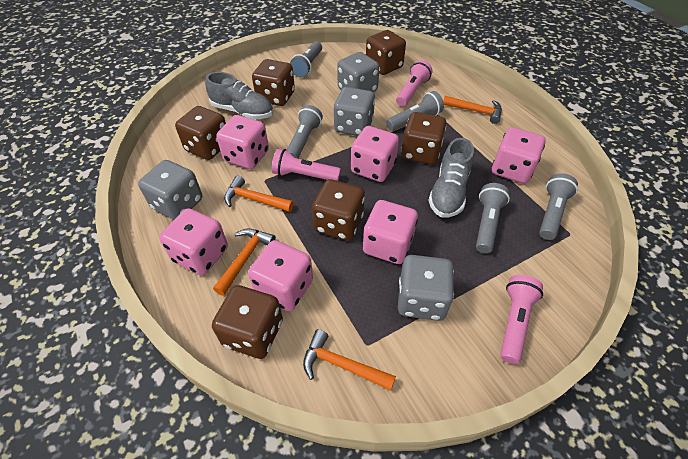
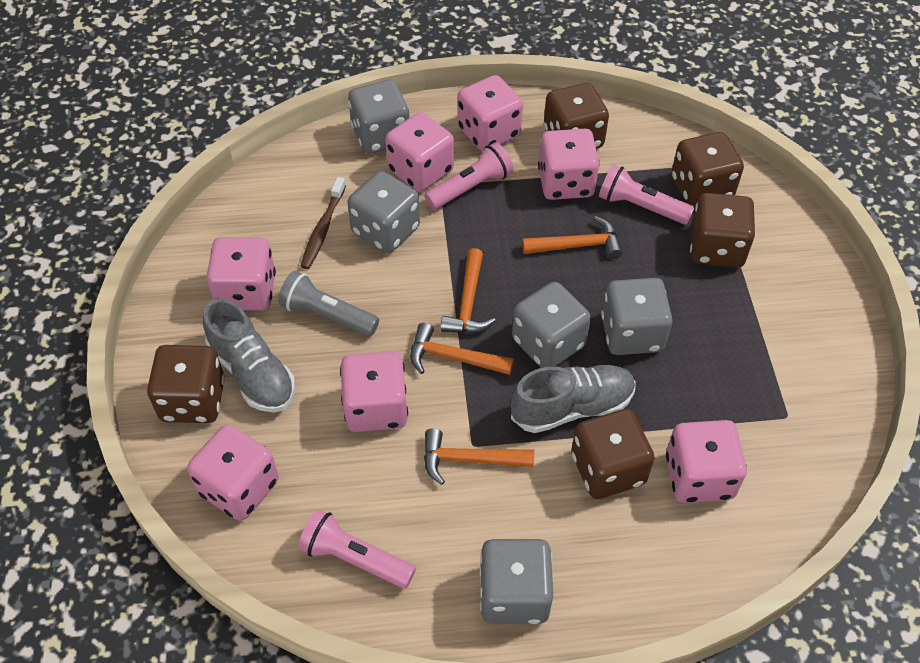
brown dice: [175,106,226,160] [212,285,283,359] [252,59,295,106] [312,179,365,241] [366,30,406,75] [401,112,446,165] = 6 -> [147,345,225,423] [544,83,609,149] [571,409,655,499] [671,132,744,208] [690,193,755,268] = 5
brown toothbrush: none = 0 -> [300,177,346,269] = 1
grey dice: [138,160,202,220] [334,87,375,136] [337,52,379,92] [398,255,454,321] = 4 -> [347,171,420,253] [348,80,410,154] [480,539,553,624] [512,282,591,368] [601,278,673,355] = 5
grey flashlight: [287,105,323,158] [290,41,322,78] [386,91,444,131] [476,183,510,253] [539,173,578,240] = 5 -> [278,271,379,336] = 1
pink dice: [159,208,228,275] [216,115,269,169] [248,240,313,311] [351,126,399,182] [363,200,418,264] [492,127,546,184] = 6 -> [187,424,279,521] [206,237,276,311] [340,351,408,432] [385,112,454,192] [457,75,523,151] [538,129,600,200] [666,420,747,503] = 7

